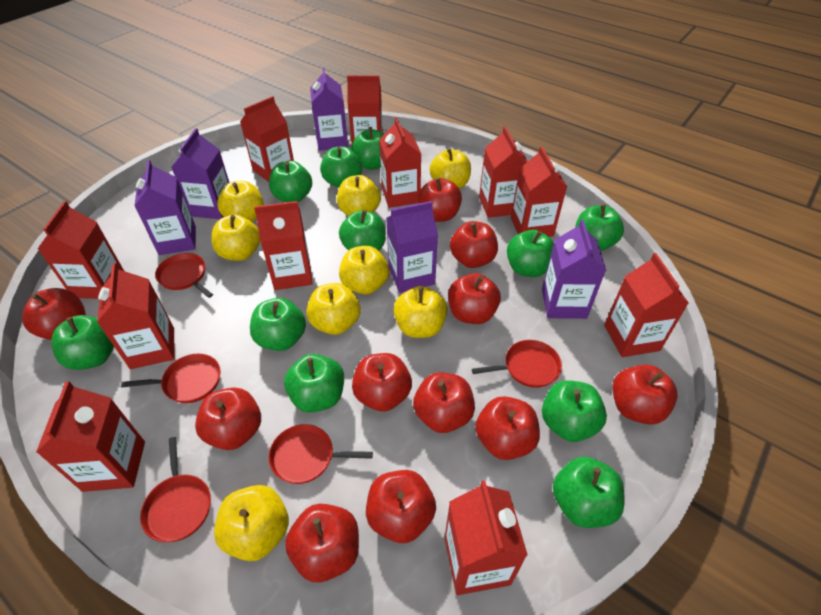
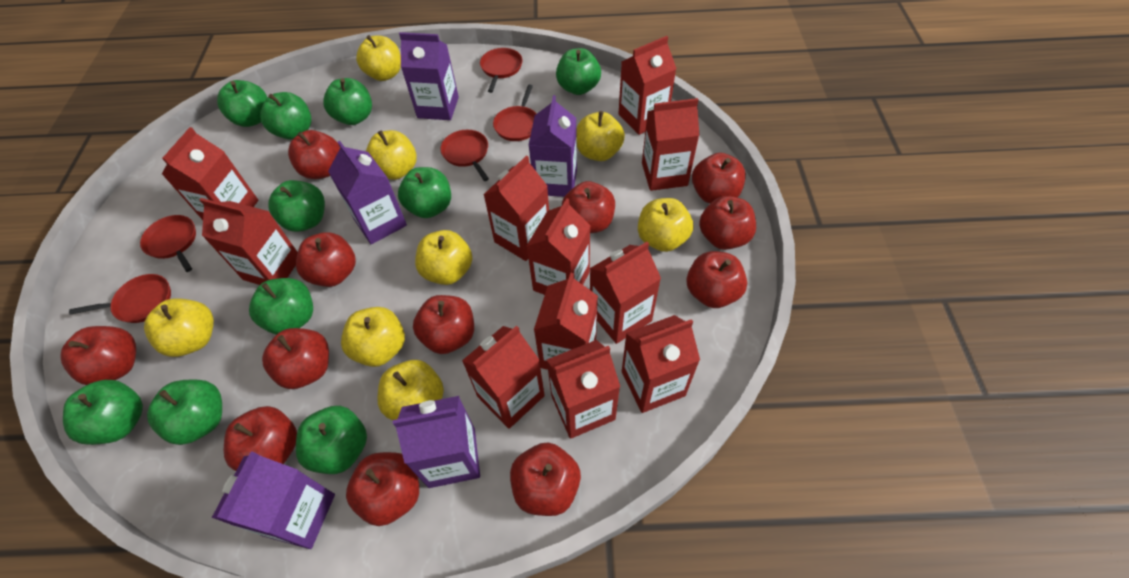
green apple: [51,315,114,370] [250,298,306,351] [269,161,312,202] [284,354,344,413] [320,146,362,187] [339,210,386,251] [351,127,384,170] [507,230,554,277] [542,380,607,442] [553,457,624,528] [575,204,624,251] = 11 -> [63,380,143,445] [147,380,222,445] [217,80,267,127] [249,278,313,335] [260,92,312,139] [268,180,325,232] [296,406,367,474] [323,78,372,125] [398,167,451,218] [556,48,601,95] = 10
red apple: [22,288,86,340] [195,387,261,450] [285,504,359,583] [352,353,412,412] [366,470,436,543] [413,372,475,433] [418,177,462,222] [448,273,501,324] [450,221,498,268] [475,396,540,460] [612,364,678,425] = 11 -> [61,326,136,385] [224,406,297,471] [262,328,329,389] [288,130,340,179] [296,232,356,287] [346,452,419,526] [413,295,474,354] [510,443,581,516] [562,181,615,233] [686,251,747,308] [692,153,746,203] [699,196,756,250] = 12

